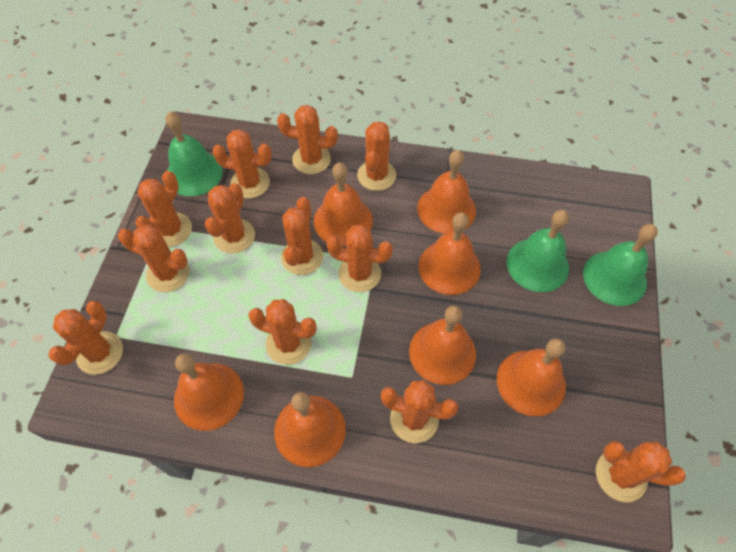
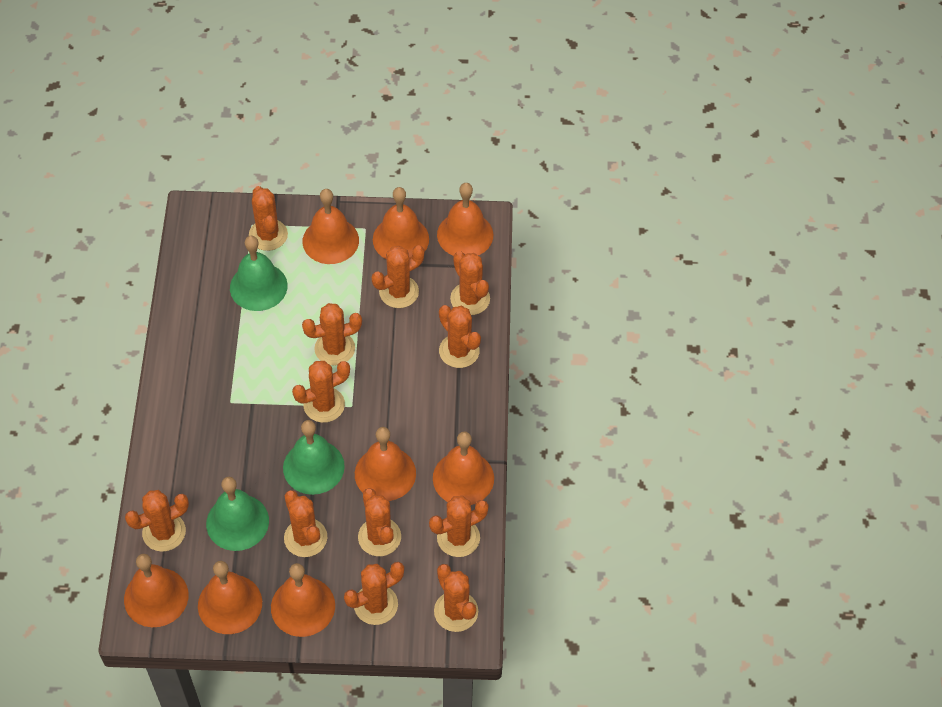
orange bell: [174,354,244,431] [274,392,346,467] [314,163,373,246] [409,305,476,385] [417,150,476,234] [419,213,481,295] [497,339,566,416] = 7 -> [124,554,189,627] [198,561,262,634] [271,563,335,637] [303,189,359,264] [355,427,416,501] [373,187,429,259] [433,432,494,505] [437,183,493,256] = 8

